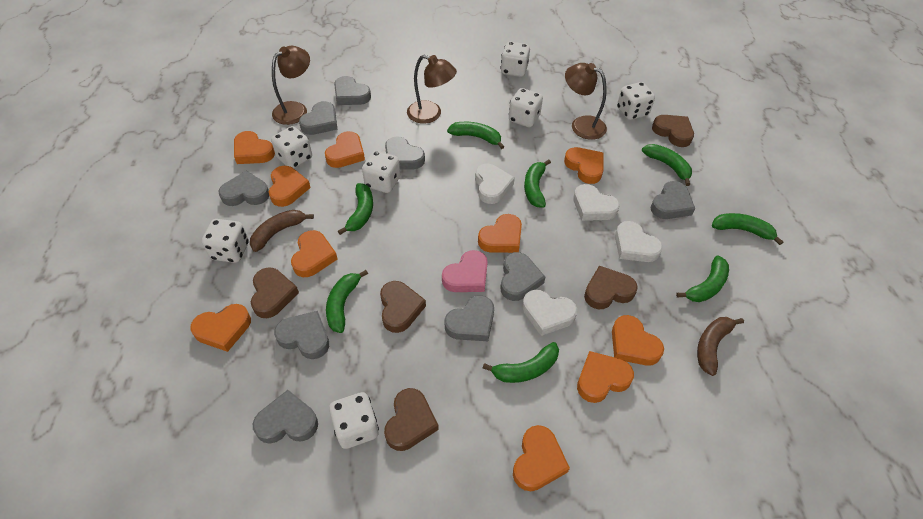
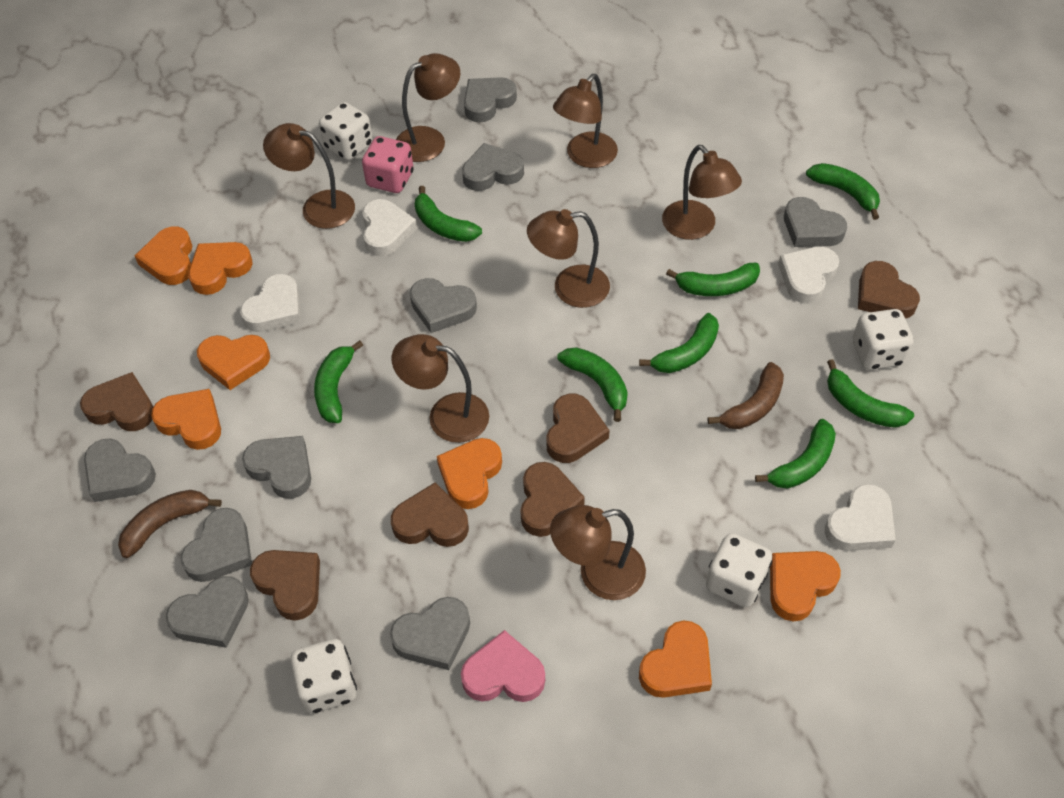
brown heart: [251,267,299,318] [380,281,426,333] [384,388,439,451] [584,266,638,309] [652,115,694,147] = 5 -> [80,372,153,431] [250,550,320,621] [391,483,469,547] [520,462,585,537] [546,394,610,463] [858,261,920,319] = 6
brown lamp: [272,46,310,125] [407,55,457,124] [565,63,607,140] = 3 -> [263,123,355,229] [392,334,489,443] [396,53,460,162] [527,209,610,308] [550,505,646,600] [553,74,618,168] [662,145,742,240] = 7
orange heart: [190,304,251,352] [234,131,275,164] [269,166,311,207] [291,230,338,277] [325,131,365,168] [478,214,522,253] [513,425,570,491] [564,147,604,184] [577,351,634,403] [612,315,664,366] = 10 -> [135,226,192,285] [151,389,221,450] [188,242,253,295] [197,335,270,390] [437,438,502,509] [639,620,712,698] [770,551,841,622] = 7
pink dice: none = 0 -> [362,136,413,193] = 1
white dice: [202,219,249,263] [271,126,312,168] [329,392,379,449] [362,151,400,193] [500,42,530,77] [509,88,543,127] [617,82,655,120] = 7 -> [290,639,357,713] [319,102,373,161] [706,533,772,607] [853,309,914,370] = 4

